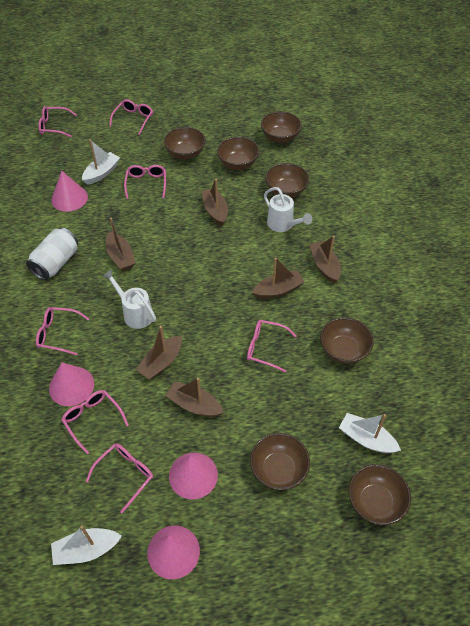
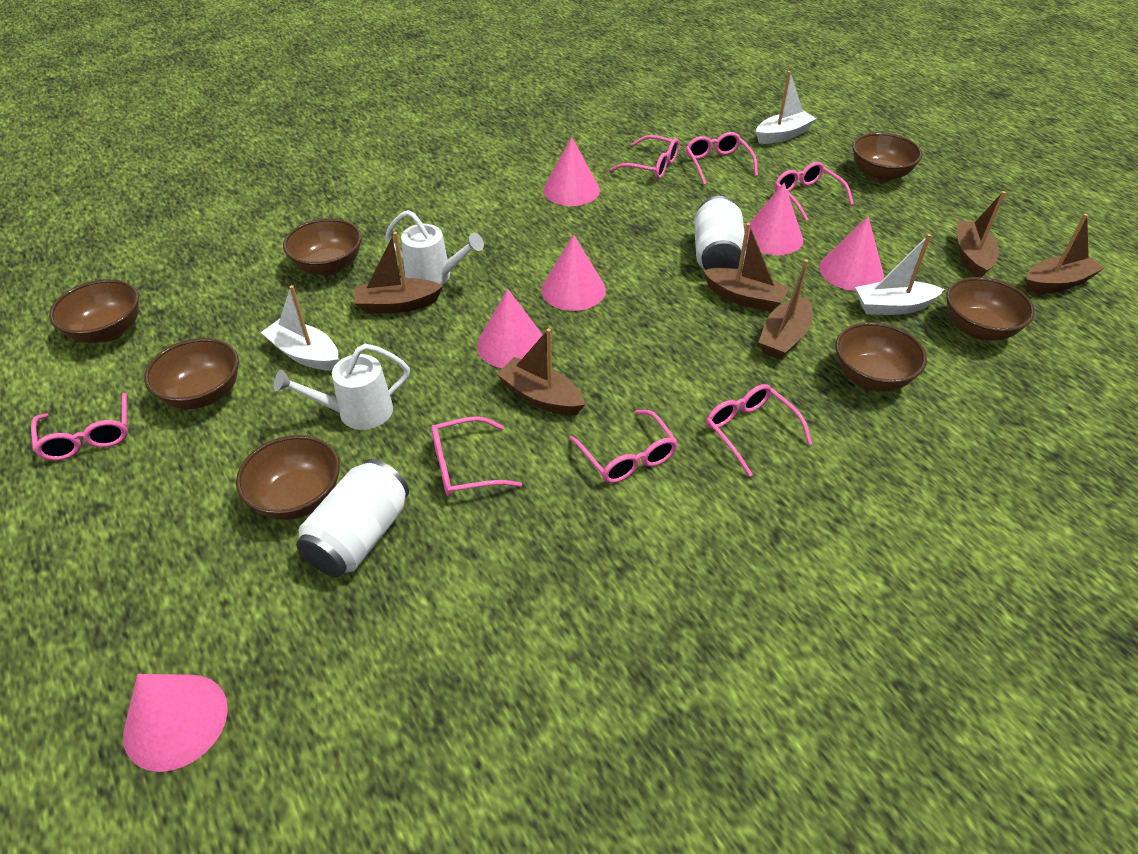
pink cone: [49,363,94,406] [51,170,88,212] [147,526,200,579] [169,452,218,499] = 4 -> [123,674,228,772] [477,289,543,368] [541,234,606,311] [543,137,600,206] [744,183,803,255] [819,216,884,291] = 6
white can: [26,228,78,280] = 1 -> [296,459,409,577] [694,196,747,270] = 2

